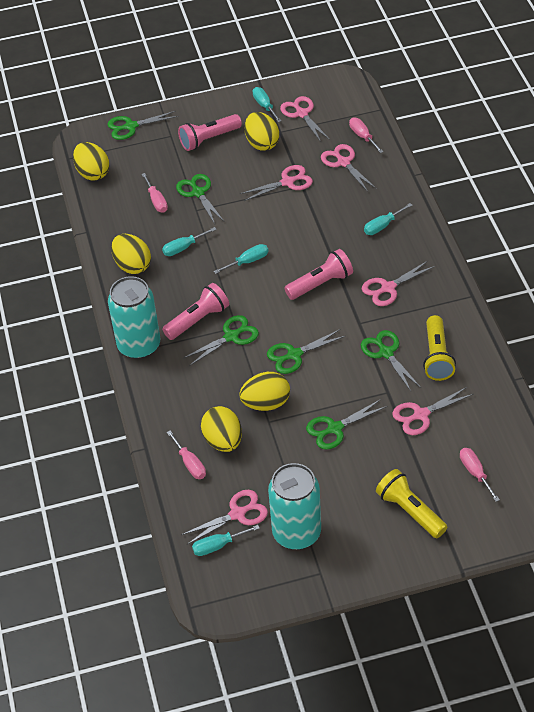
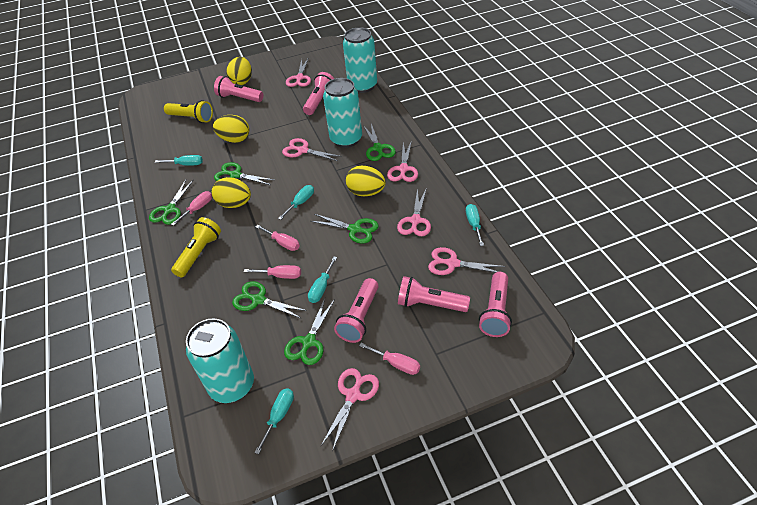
pink flashlight: [162,283,229,340] [178,114,242,151] [284,249,353,300] = 3 -> [214,76,264,102] [303,72,334,115] [334,278,379,343] [398,276,470,312] [479,272,512,337] = 5
turquoise can: [108,276,160,359] [268,463,321,550] = 2 -> [186,318,254,403] [323,78,362,148] [343,27,377,93] = 3
yellow egg: [73,142,109,181] [111,234,151,274] [201,406,242,452] [239,372,290,411] [245,112,279,151] = 5 -> [212,177,251,208] [213,115,249,143] [227,57,252,85] [346,165,386,196] = 4

